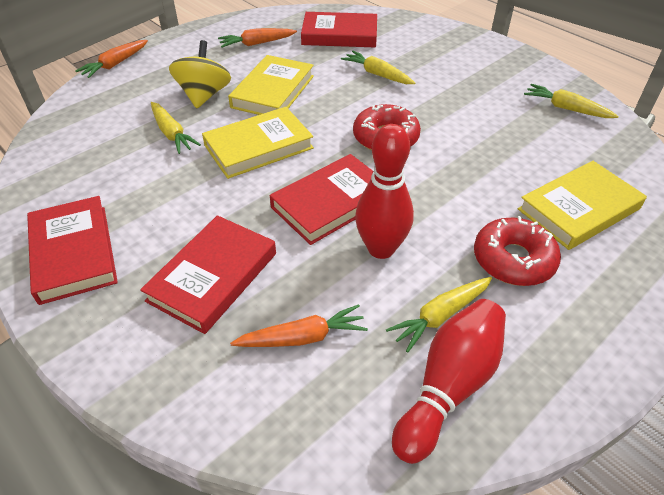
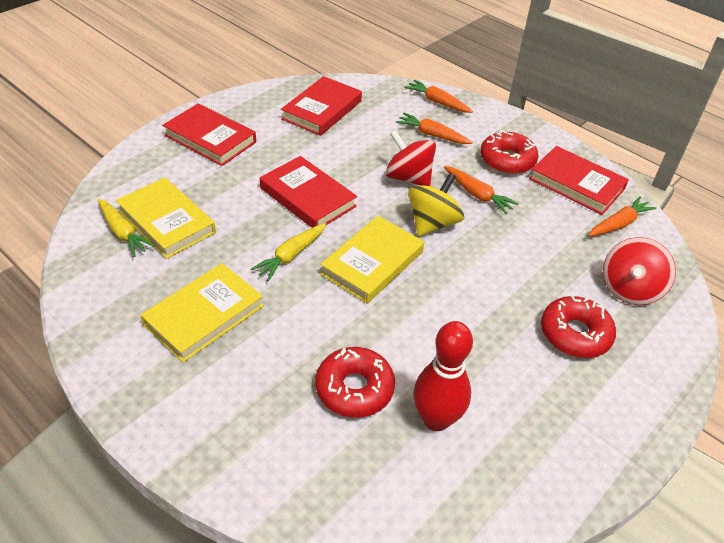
orange carrot: [75,40,148,78] [218,28,297,48] [230,304,368,347] = 3 -> [396,113,473,144] [404,80,473,113] [444,166,519,214] [588,196,657,236] = 4
red bowling pin: [355,124,414,259] [392,299,506,464] = 2 -> [413,321,473,431] = 1
red donut: [353,104,421,150] [474,216,561,286] = 2 -> [316,347,395,418] [480,131,539,174] [541,295,616,358] = 3
red spinning top: none = 0 -> [386,131,436,186] [603,237,676,305] = 2
yellow carrot: [151,102,201,154] [341,51,415,84] [386,277,492,353] [524,84,619,118] = 4 -> [98,199,155,257] [251,223,326,281] = 2

